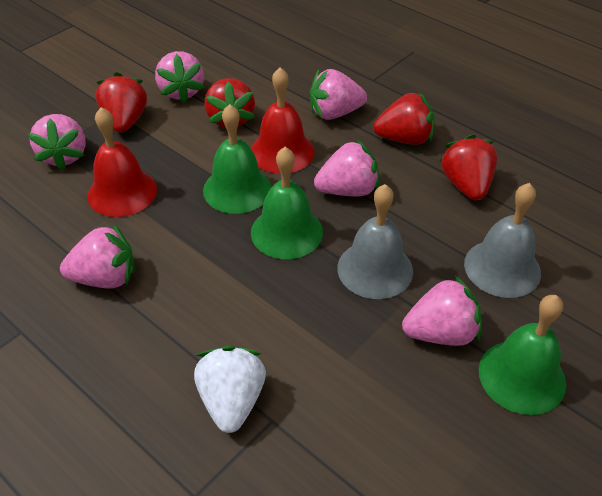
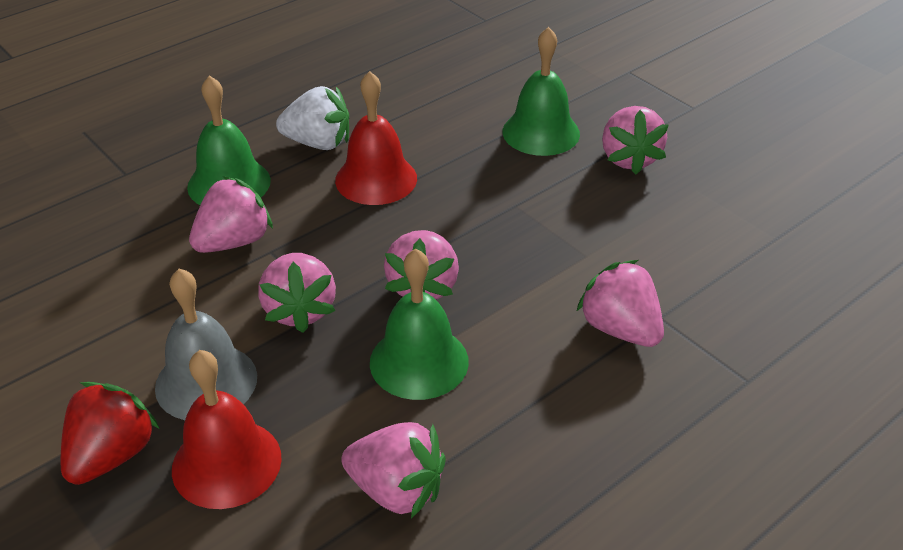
grey bell: [337,184,413,299] [464,183,541,298] = 2 -> [155,268,257,420] = 1
red strawberry: [96,72,147,133] [204,78,255,128] [373,92,435,145] [440,135,497,200] = 4 -> [60,382,159,485] = 1

